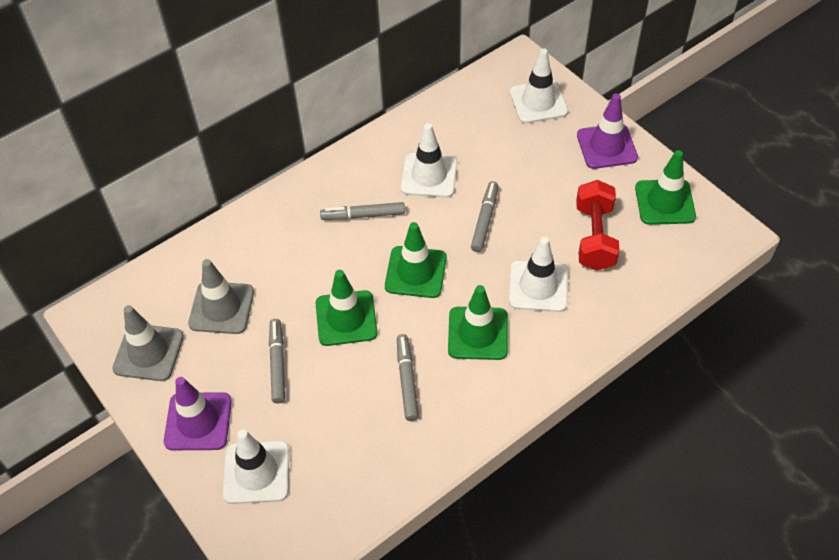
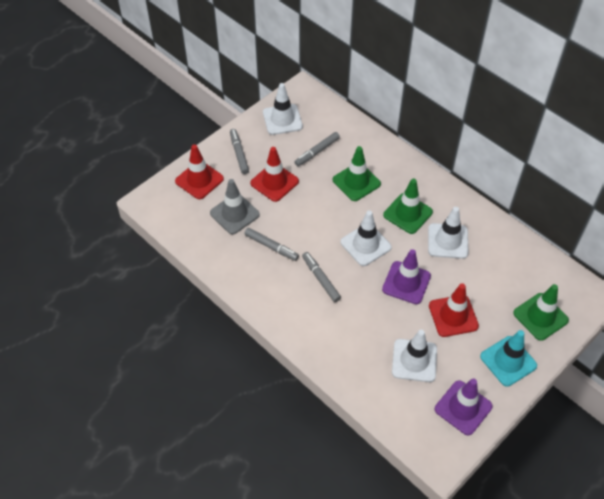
green traffic cone: [316,270,378,346] [385,222,447,298] [448,285,508,360] [635,150,696,225] = 4 -> [333,146,381,201] [383,179,433,234] [513,284,569,341] = 3
grey traffic cone: [112,305,184,381] [188,259,254,334] = 2 -> [210,179,260,234] = 1
red dumbbell: [576,180,620,270] = 1 -> none = 0
red traffic cone: none = 0 -> [175,144,224,199] [250,147,299,202] [429,283,479,337] = 3
turquoise traffic cone: none = 0 -> [480,330,537,387] = 1

